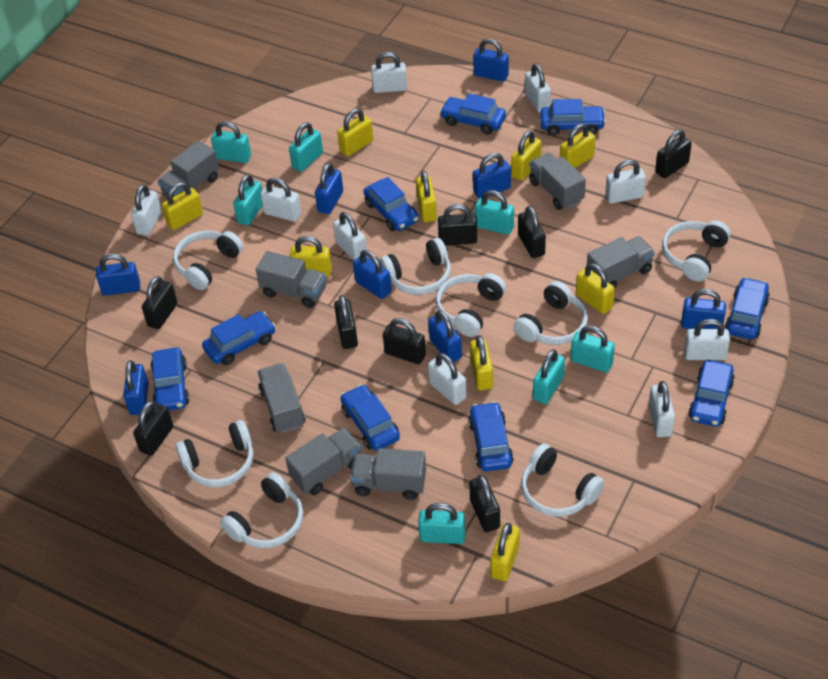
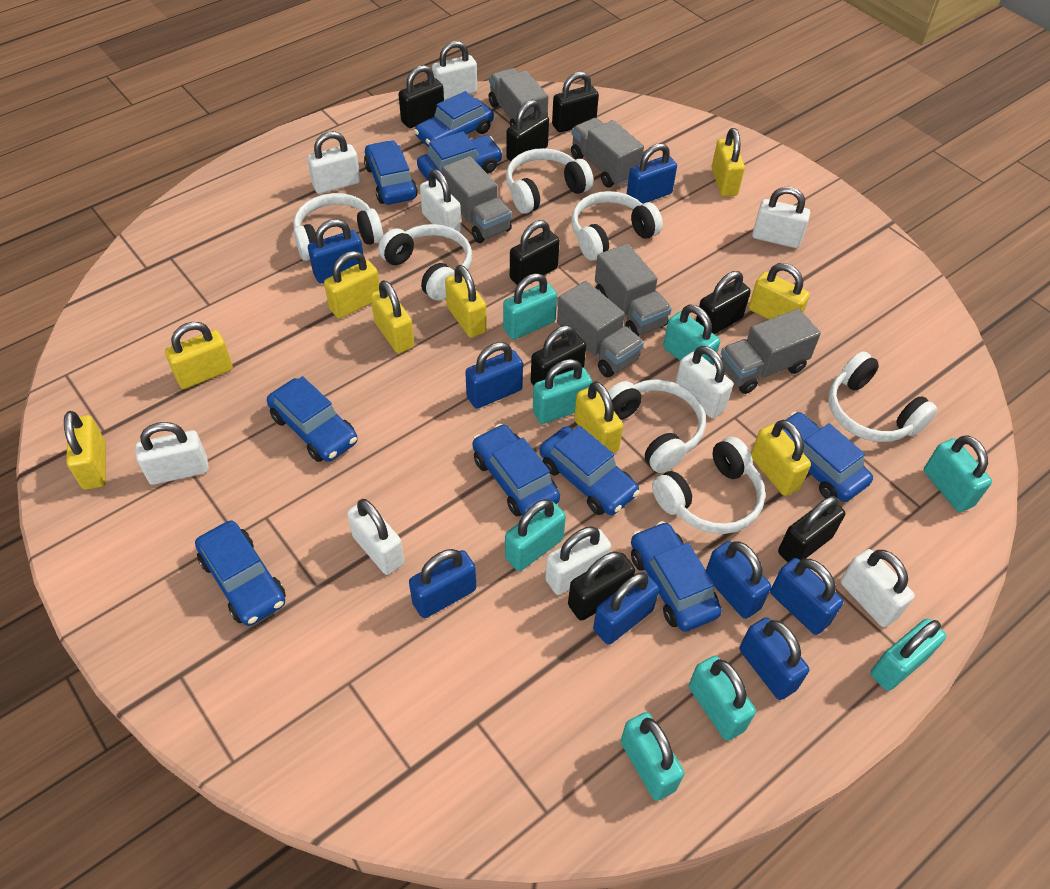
grey truck: [158,141,219,198] [256,251,326,308] [258,363,305,433] [285,428,361,495] [350,448,426,500] [529,153,586,210] [587,236,655,288] = 7 -> [442,156,512,243] [488,68,548,127] [557,281,644,377] [571,118,644,187] [595,243,672,336] [721,308,821,394] = 6
turquoise padlock: [211,121,251,163] [233,174,263,225] [289,122,323,172] [418,503,466,544] [475,190,514,235] [533,349,565,404] [571,326,615,373] = 7 -> [503,273,557,340] [505,499,566,571] [533,359,592,424] [621,712,684,801] [663,305,720,366] [689,656,756,741] [871,618,946,691] [924,435,992,512] = 8
white headphones: [173,231,243,290] [176,420,253,487] [220,472,303,548] [380,238,451,295] [436,273,506,337] [514,281,588,345] [521,444,604,517] [662,220,731,282] = 8 -> [293,193,383,261] [378,224,472,301] [506,148,593,214] [571,191,663,261] [608,379,706,473] [652,437,765,534] [828,351,937,442] = 7

